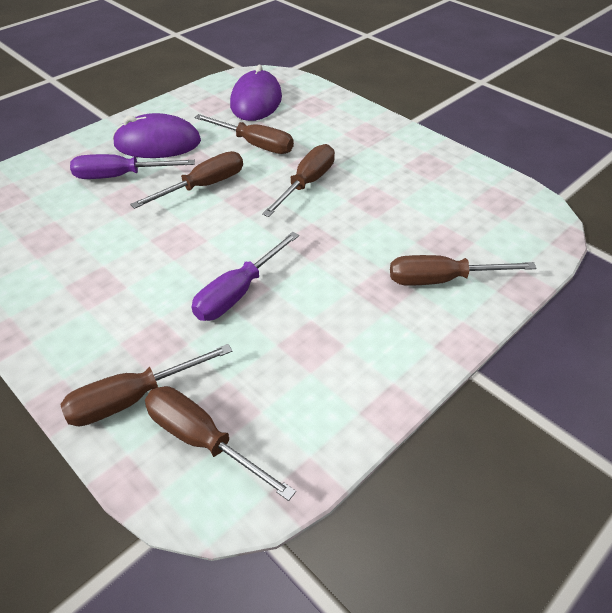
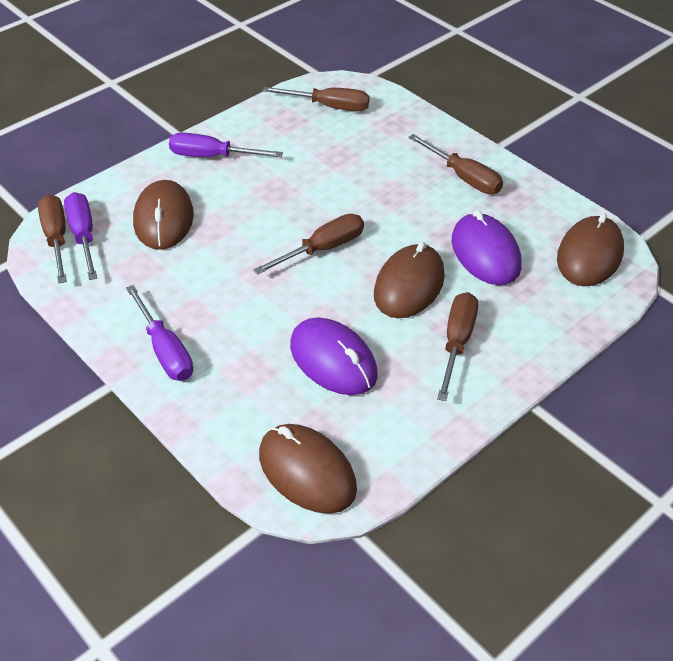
brown mouse: none = 0 -> [133,180,194,250] [259,424,357,514] [374,242,445,318] [557,213,624,286] = 4
brown screwdriver: [61,344,232,426] [130,151,243,209] [145,386,296,501] [194,114,294,154] [262,144,335,217] [390,255,537,286] = 6 -> [38,195,67,283] [253,214,364,275] [263,87,370,111] [409,134,503,194] [437,292,478,401] = 5
purple screwdriver: [70,154,195,179] [191,232,299,321] = 2 -> [64,192,97,280] [126,285,193,381] [169,132,283,157] = 3

